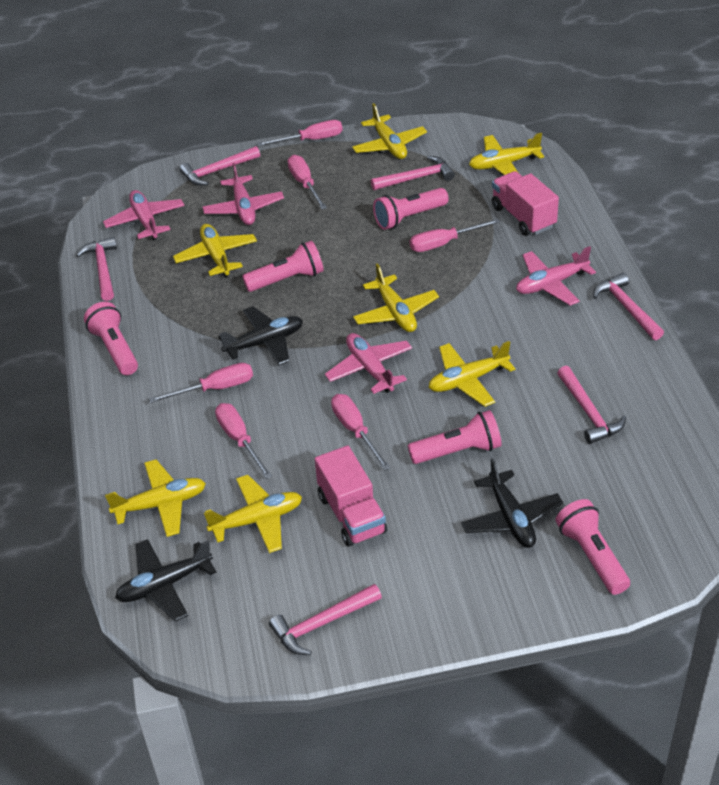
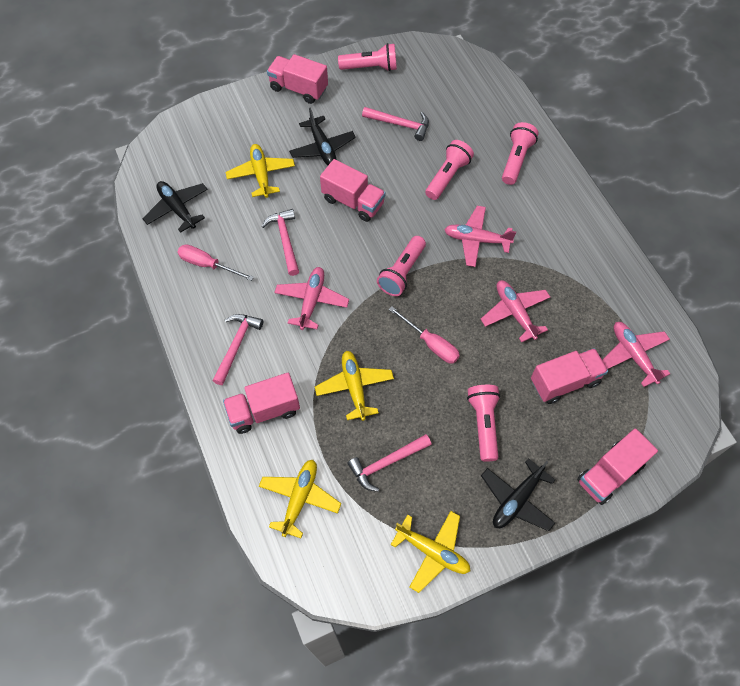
pink hammer: [76,237,117,301] [179,146,260,186] [269,584,382,655] [371,156,455,190] [557,366,626,444] [593,273,664,340] = 6 -> [212,314,263,385] [262,209,299,276] [347,434,432,492] [362,107,429,141] = 4
pink screwdriver: [149,363,253,403] [215,403,272,479] [257,120,343,146] [288,155,327,210] [331,394,391,470] [410,219,500,252] = 6 -> [177,244,254,281] [389,307,460,363] = 2
pink truck: [315,446,387,547] [491,171,559,236] = 2 -> [223,373,300,434] [267,54,328,104] [320,159,386,222] [531,348,608,404] [577,428,658,505] = 5
yellow plane: [105,460,206,537] [173,224,257,277] [204,475,302,553] [352,103,427,159] [353,263,439,332] [428,341,515,407] [469,133,544,175] = 7 -> [226,144,295,198] [259,460,341,538] [315,351,394,421] [391,511,470,593] = 4

